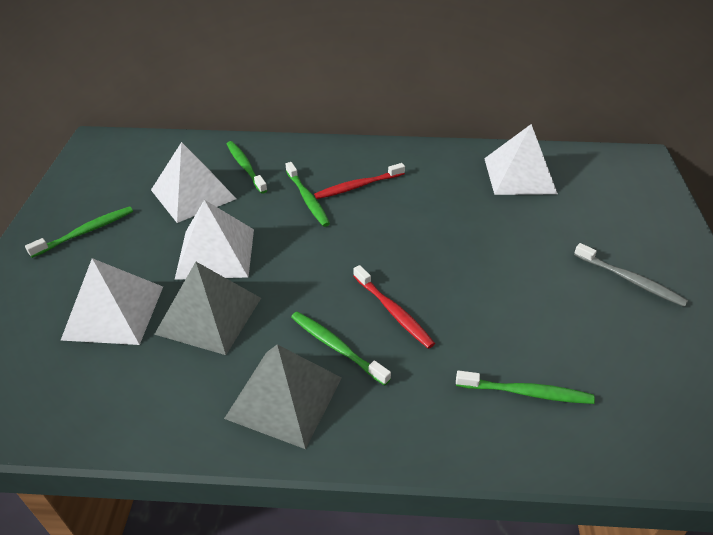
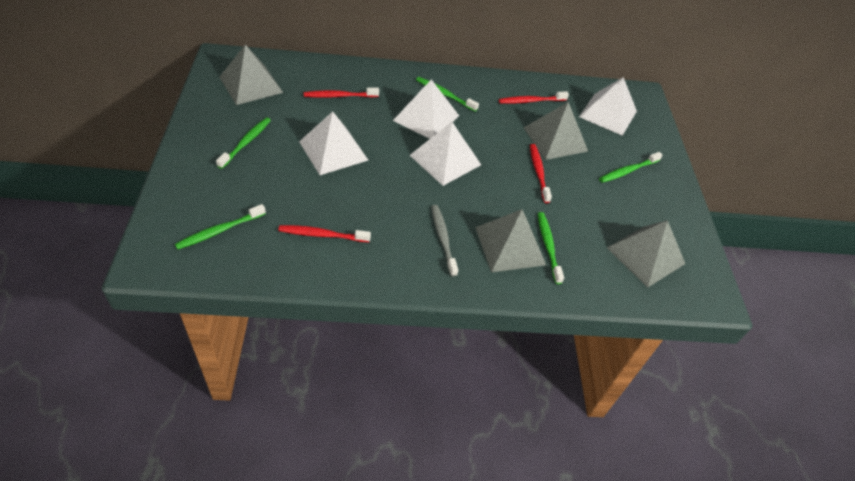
grey pyramid: [154,262,261,355] [224,344,342,449] = 2 -> [219,45,283,105] [475,209,546,272] [524,102,588,160] [607,220,685,287] = 4
red toothbrush: [314,163,405,199] [353,265,435,349] = 2 -> [278,225,371,242] [304,88,379,98] [499,91,569,104] [530,144,552,203] = 4

